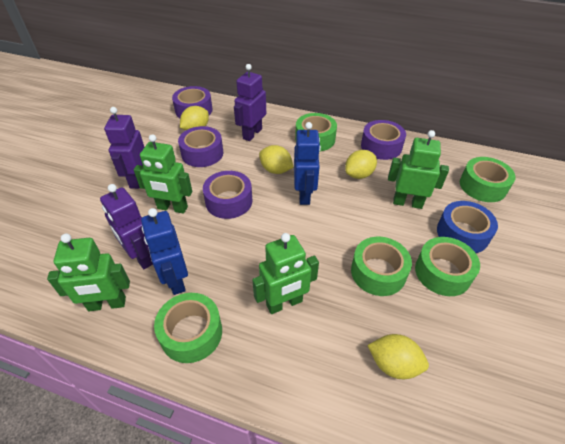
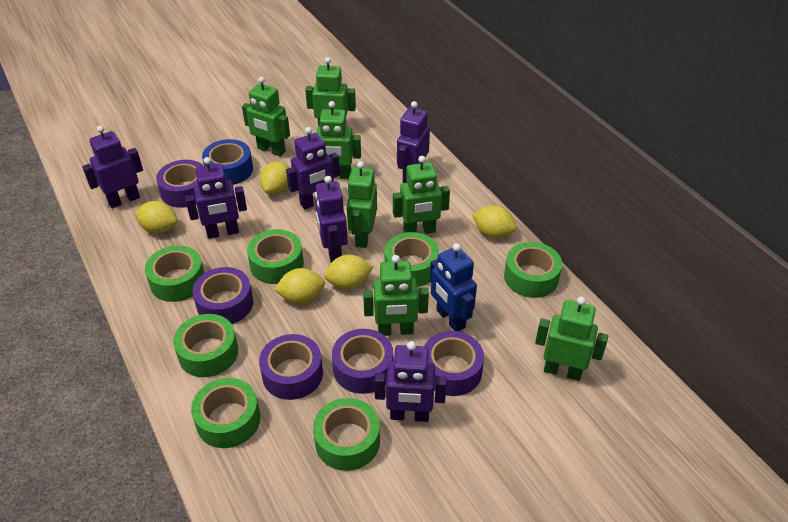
blue robot: [141,208,188,295] [294,122,321,205] = 2 -> [430,243,477,331] = 1
green robot: [47,234,130,311] [134,134,192,214] [252,233,319,314] [388,130,449,209] = 4 -> [242,77,290,156] [305,57,356,127] [317,101,361,179] [347,161,377,248] [363,255,429,336] [393,156,450,234] [535,297,608,381] = 7
green tape: [154,293,222,363] [295,113,337,151] [351,237,412,296] [415,237,480,296] [460,157,516,202] = 5 -> [145,245,204,302] [173,314,238,377] [191,378,260,448] [247,229,304,284] [313,398,380,471] [385,232,439,287] [504,242,562,298] = 7
purple robot: [100,184,153,269] [104,107,144,189] [234,64,266,141] = 3 -> [82,125,143,208] [185,157,247,239] [286,127,340,209] [315,176,348,263] [374,341,447,422] [397,101,430,183] = 6
purple tape: [172,86,213,118] [178,126,223,167] [203,171,252,219] [361,120,406,160] = 4 -> [156,160,203,208] [192,267,253,324] [259,334,323,400] [332,329,393,394] [425,331,484,396] = 5
yellow lemon: [180,106,209,130] [259,145,294,174] [345,150,377,179] [367,334,429,379] = 4 -> [134,201,178,234] [260,161,289,195] [274,268,325,304] [324,254,373,289] [472,205,517,238] = 5

